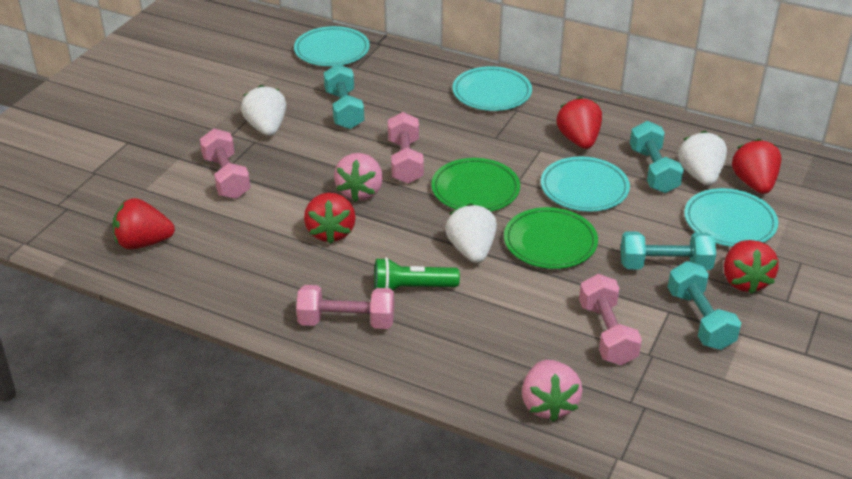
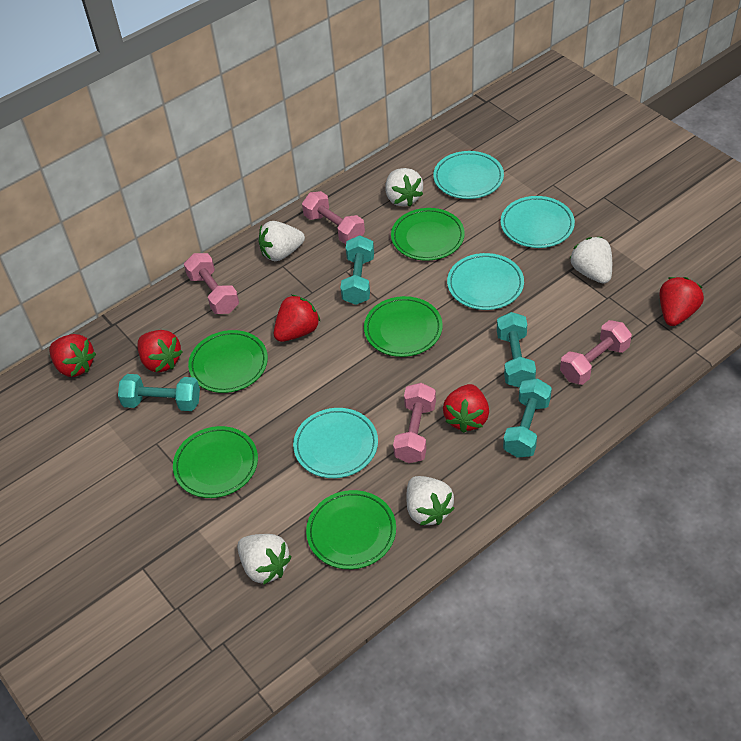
green flashlight: [374,257,460,290] = 1 -> none = 0
green plate: [431,158,520,211] [504,207,598,269] = 2 -> [173,426,258,498] [188,330,268,393] [306,490,396,569] [364,296,443,357] [391,208,465,261] = 5
pink strawberry: [334,153,383,202] [522,360,583,422] = 2 -> none = 0
white strawberry: [241,85,286,136] [445,204,497,263] [678,131,727,185] = 3 -> [237,534,292,585] [258,221,305,261] [385,168,423,207] [406,476,455,525] [570,237,612,284] = 5

